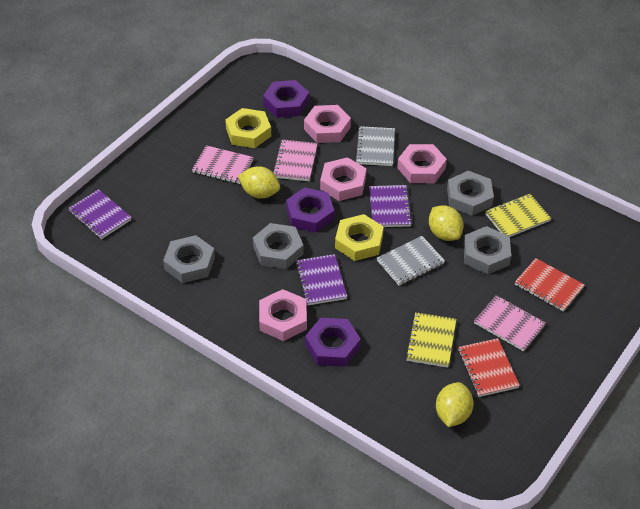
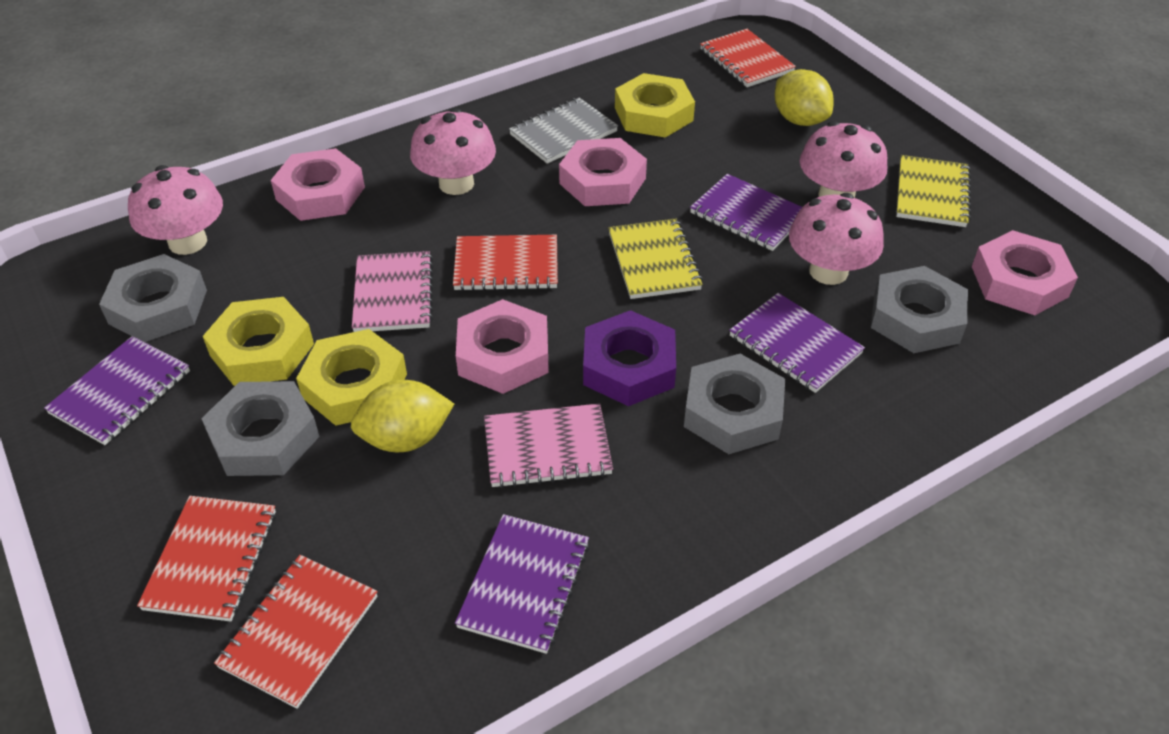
grey notebook: [355,126,395,166] [377,236,445,286] = 2 -> [509,98,618,164] = 1
pink mushroom: none = 0 -> [128,165,223,255] [410,108,496,195] [789,193,884,285] [800,121,887,198] = 4
pink notebook: [192,145,254,184] [273,139,318,181] [474,295,546,351] = 3 -> [352,251,433,332] [484,403,613,488] = 2
purple notebook: [68,190,132,239] [296,254,347,305] [369,185,413,227] = 3 -> [44,336,190,445] [455,514,589,654] [690,174,802,251] [729,293,865,393] = 4
purple nut: [263,80,309,118] [286,188,334,233] [305,318,361,367] = 3 -> [583,310,676,406] = 1
red notebook: [458,338,520,397] [515,258,585,312] = 2 -> [137,496,276,622] [214,555,378,709] [453,235,558,291] [700,29,796,87] = 4
yellow lemon: [238,166,280,199] [429,205,464,241] [436,382,474,427] = 3 -> [351,380,454,452] [775,69,834,126] = 2
yellow nut: [225,108,271,148] [335,214,384,261] = 2 -> [203,297,314,386] [296,329,407,426] [615,73,695,138] = 3

